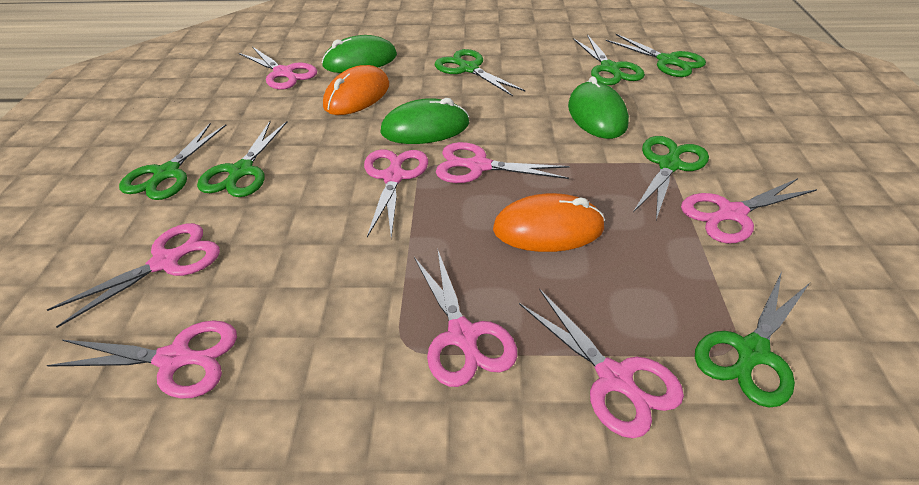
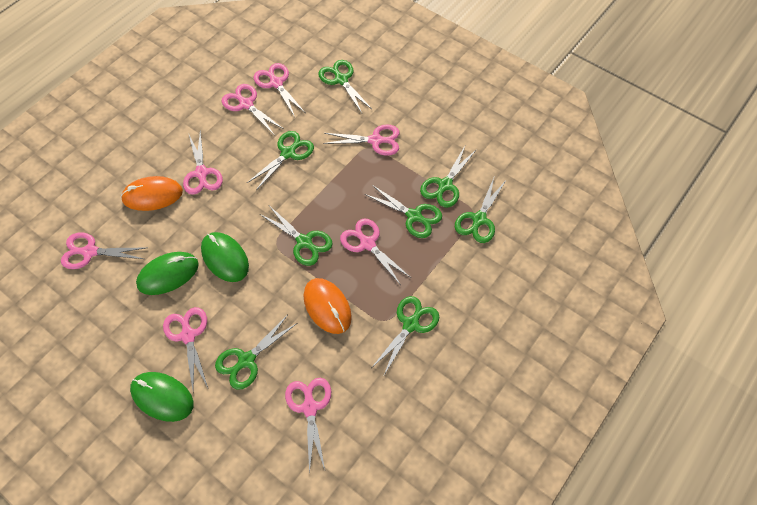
green scissors: [119,123,226,200] [197,121,287,197] [435,49,525,96] [573,35,645,85] [606,33,706,77] [633,136,709,220] [695,272,810,408] = 7 -> [215,316,297,390] [247,131,314,190] [260,207,333,266] [318,60,373,113] [364,185,442,238] [372,296,439,377] [420,146,477,208] [455,178,507,243] = 8

